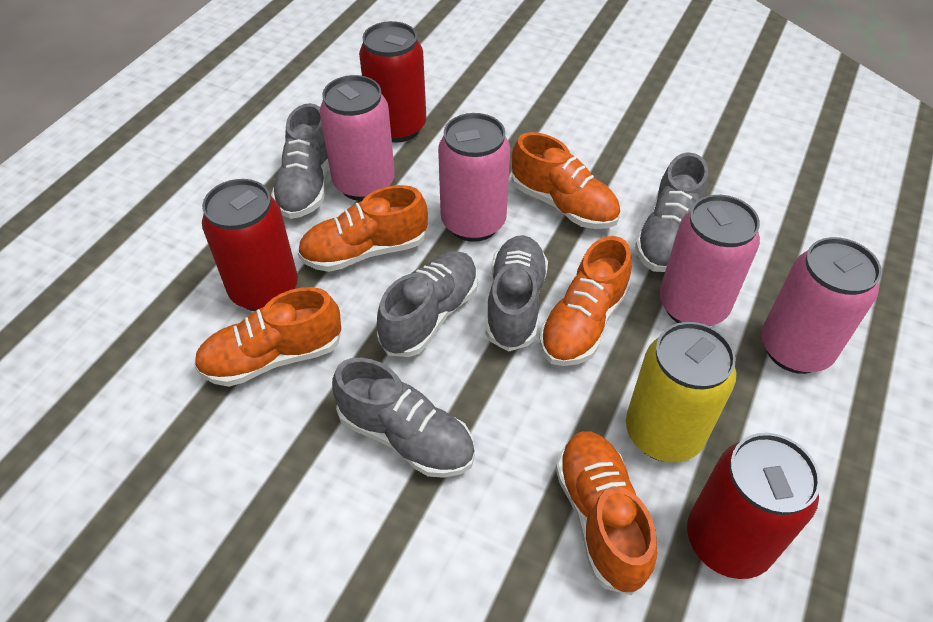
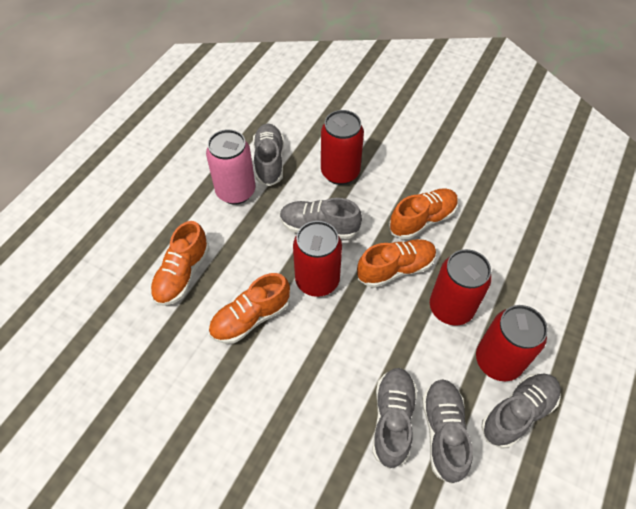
orange shoe: [194,287,342,387] [298,185,428,272] [511,132,620,229] [539,236,632,366] [556,431,657,595] = 5 -> [150,221,209,306] [209,273,290,344] [357,239,436,288] [389,188,458,239] = 4
pink can: [320,75,395,201] [438,113,510,242] [659,195,760,326] [761,237,882,374] = 4 -> [206,129,256,205] = 1
red can: [202,179,298,311] [359,21,426,143] [687,433,821,579] = 3 -> [293,221,342,297] [321,110,364,185] [430,249,492,326] [476,305,548,381] = 4
yellow can: [626,322,736,462] = 1 -> none = 0

